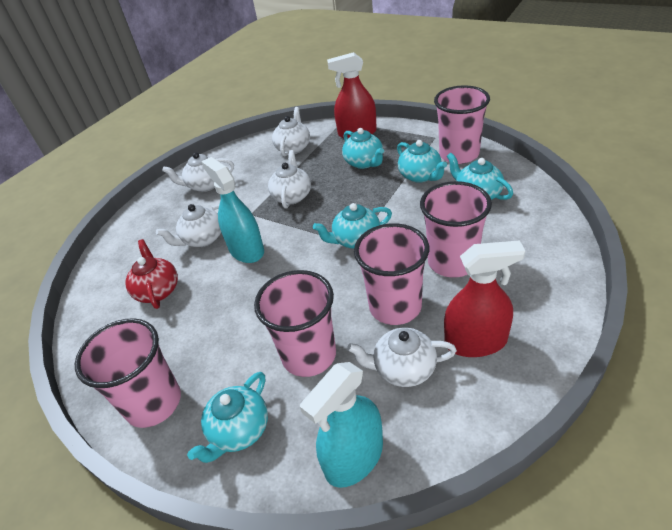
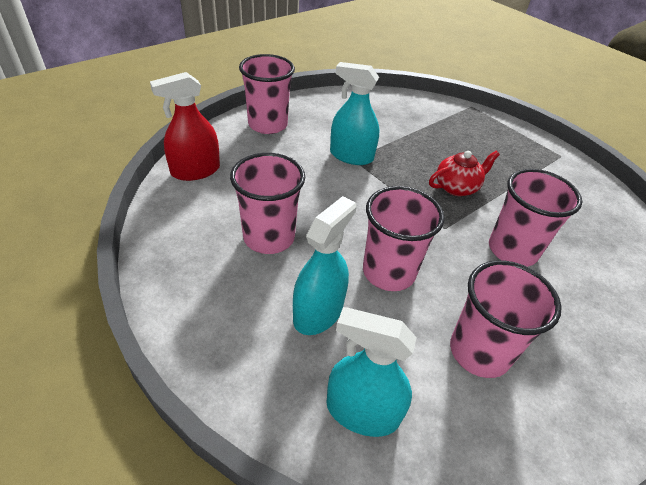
red spray bottle: [327,52,377,138] [444,240,525,357] = 2 -> [150,72,220,181] = 1
turquoise spray bottle: [201,157,264,263] [300,362,383,488] = 2 -> [293,196,356,335] [327,307,417,437] [330,62,380,165] = 3
turquoise teapot: [187,372,268,463] [313,203,392,249] [342,128,384,169] [397,140,447,183] [447,153,513,200] = 5 -> none = 0
white teapot: [156,204,221,247] [162,152,234,192] [268,150,311,209] [272,107,310,157] [347,328,457,387] = 5 -> none = 0

